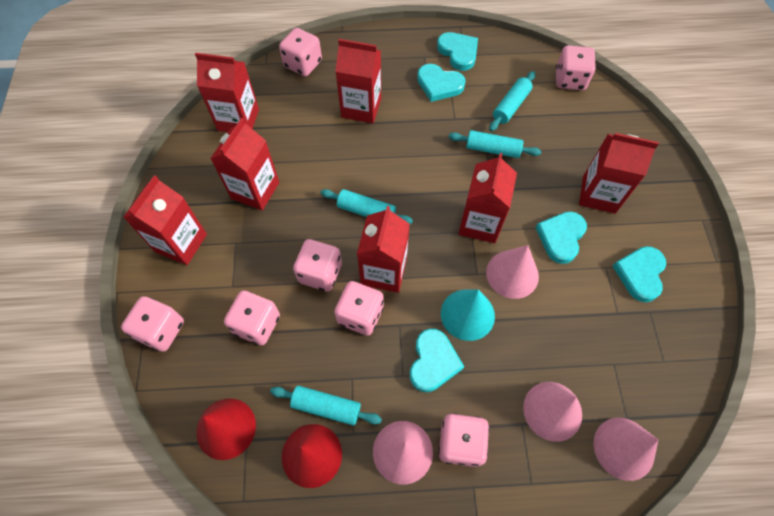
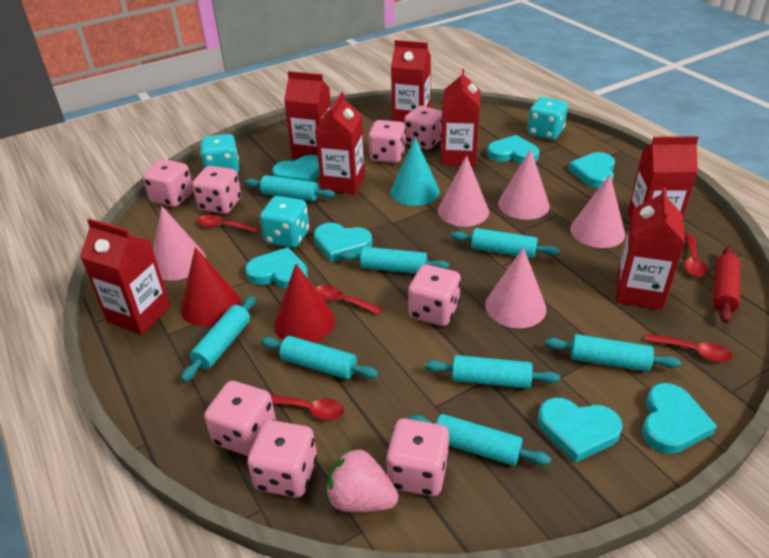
pink cone: [373,421,433,485] [486,245,539,299] [523,382,582,442] [593,418,658,481] = 4 -> [153,206,206,281] [438,156,489,227] [485,247,546,328] [498,149,550,220] [570,175,625,248] = 5
pink dice: [121,296,184,352] [224,290,280,345] [279,28,322,76] [293,239,342,292] [335,281,384,336] [438,413,489,467] [556,45,596,90] = 7 -> [142,159,193,207] [192,166,241,214] [204,381,276,456] [247,420,317,498] [368,120,406,163] [386,418,449,496] [404,106,442,149] [408,265,461,326] = 8
pink strawberry: none = 0 -> [326,447,398,512] = 1
red rolling pin: none = 0 -> [713,246,741,323] = 1
red spoon: none = 0 -> [198,215,259,233] [270,394,344,420] [315,285,383,315] [645,334,733,362] [684,235,707,277] = 5
turquoise dice: none = 0 -> [200,134,239,174] [260,196,309,248] [527,97,568,140] = 3
turquoise heart: [410,329,464,392] [417,64,466,102] [437,32,478,71] [535,211,587,264] [613,246,666,302] = 5 -> [245,247,308,289] [272,155,320,182] [314,223,372,262] [487,135,540,164] [538,398,623,463] [568,152,615,188] [642,383,717,454] = 7
turquoise rolling pin: [270,386,382,425] [321,189,413,224] [449,130,541,158] [489,71,535,131] = 4 -> [181,296,256,382] [245,175,335,201] [261,336,378,379] [339,247,449,274] [409,414,551,466] [425,355,560,389] [451,228,560,259] [545,334,681,372] = 8

